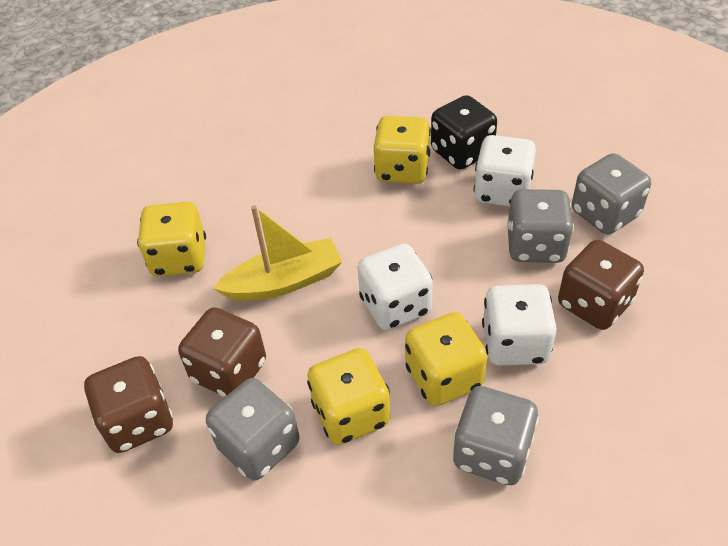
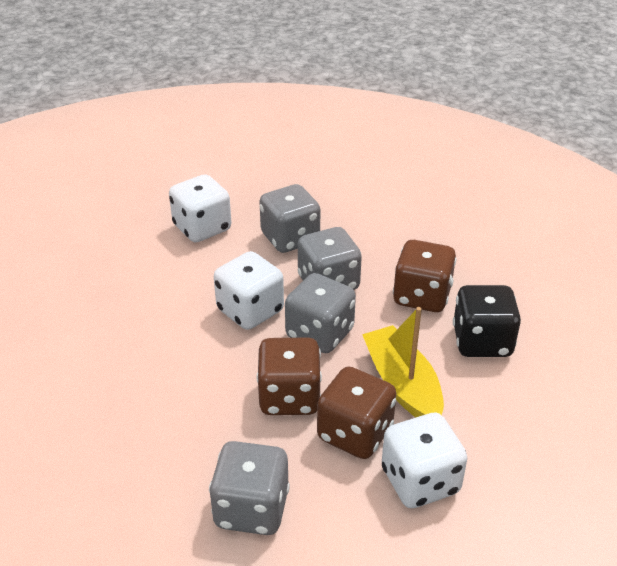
yellow dice: [137,202,206,276] [307,348,390,445] [374,116,431,184] [405,312,488,406] = 4 -> none = 0

